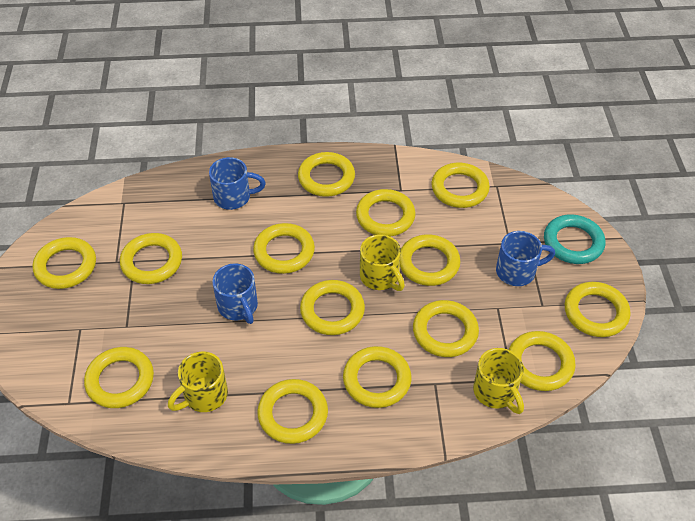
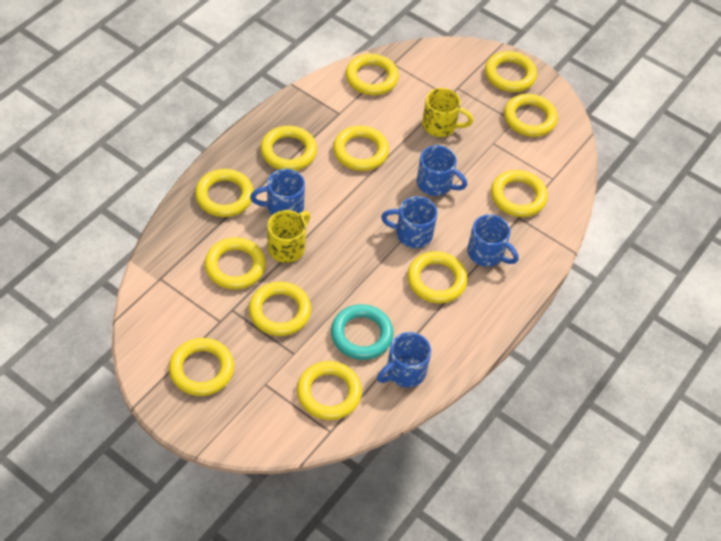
blue mug: [209,157,266,210] [212,263,258,324] [496,231,555,286] = 3 -> [250,169,305,215] [377,332,431,387] [381,196,437,248] [416,145,467,196] [467,214,519,267] = 5
yellow mug: [168,352,228,412] [360,234,405,291] [473,348,524,414] = 3 -> [267,210,310,263] [422,88,473,137] = 2
yellow ring: [33,237,96,289] [84,347,154,408] [120,233,182,284] [253,223,315,274] [257,379,328,444] [298,152,355,197] [300,280,365,335] [343,346,412,408] [356,189,416,237] [400,234,461,286] [413,300,479,357] [431,163,490,208] [508,331,576,391] [565,282,631,337] = 14 -> [169,338,234,396] [195,169,254,217] [205,237,266,290] [249,281,311,336] [260,126,317,171] [297,361,362,420] [333,125,389,171] [346,54,399,95] [407,251,468,303] [485,51,537,92] [491,170,548,217] [504,94,558,137] = 12

